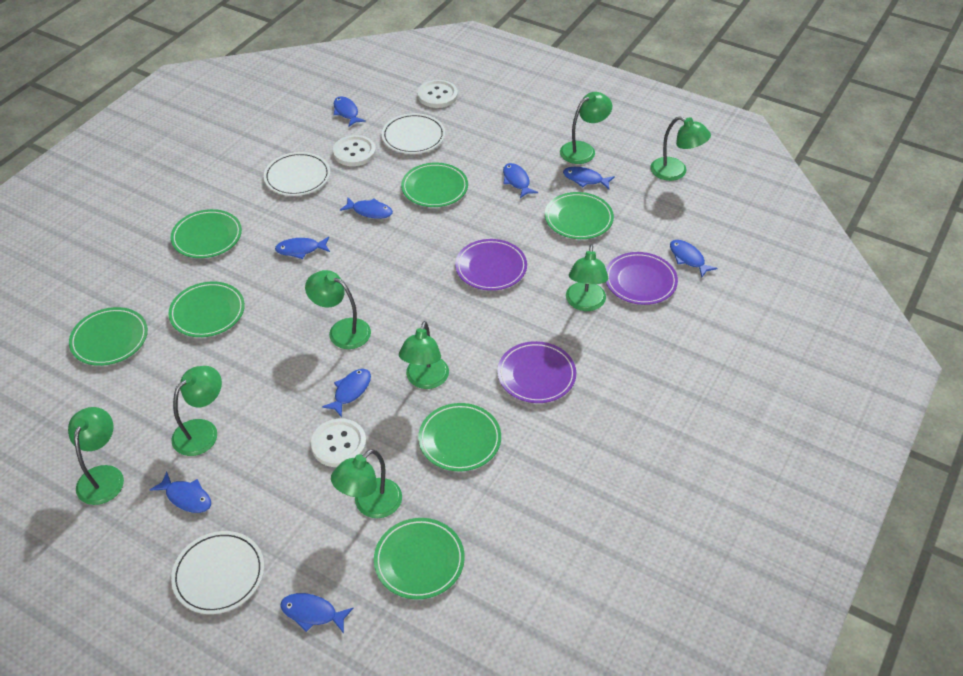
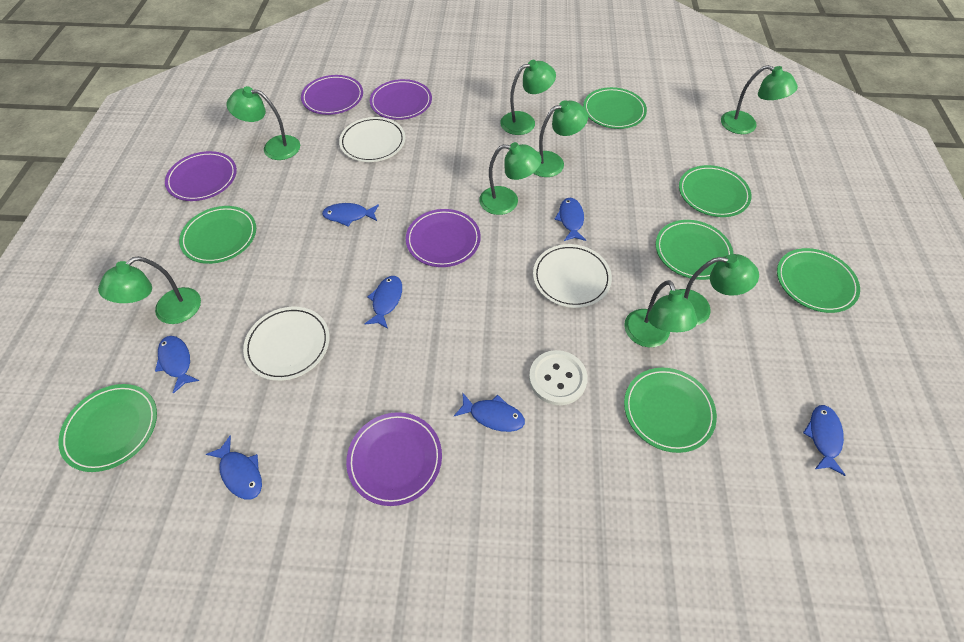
blue fish: [150,472,211,513] [275,237,330,259] [280,593,353,634] [322,369,371,417] [334,96,366,126] [340,197,393,219] [503,163,538,198] [563,167,615,189] [670,240,718,278] = 9 -> [155,336,199,394] [206,436,262,500] [322,203,379,227] [365,276,402,329] [454,393,525,432] [554,198,586,241] [803,405,845,476] = 7
purple plate: [455,239,527,291] [497,341,576,403] [606,252,678,305] = 3 -> [165,151,237,201] [301,75,363,115] [346,412,442,506] [370,79,432,120] [406,209,481,267] = 5
white button: [311,418,367,467] [333,135,376,166] [417,80,458,108] = 3 -> [529,350,588,405] = 1

